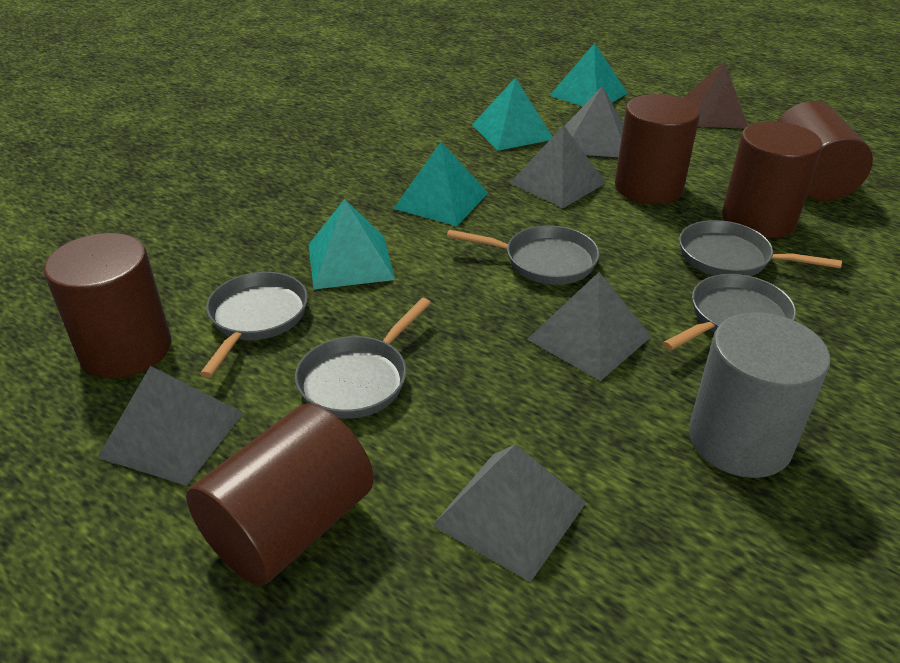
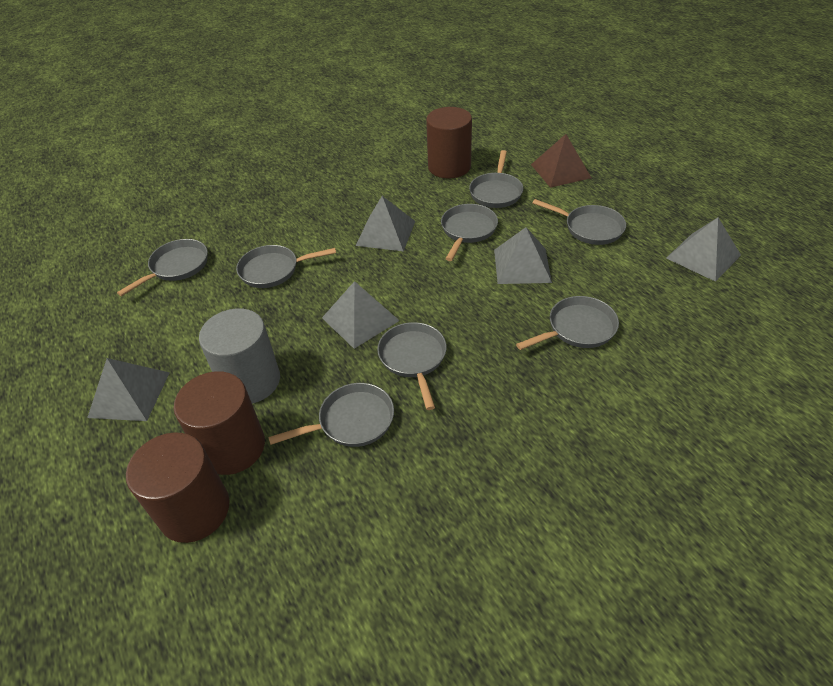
brown cylinder: [44,233,171,378] [186,403,374,586] [615,94,700,204] [722,121,823,238] [776,101,873,201] = 5 -> [126,432,230,543] [174,371,265,475] [426,107,472,179] = 3
grey pan: [200,272,308,378] [295,298,431,419] [447,225,599,285] [662,274,796,350] [679,220,842,276] = 5 -> [117,239,208,296] [236,245,336,288] [268,383,394,447] [377,322,447,410] [441,204,498,261] [469,150,523,208] [516,296,619,350] [532,199,626,245] = 8
turquoise pyramid: [308,199,395,289] [393,142,488,226] [472,78,553,151] [549,43,628,107] = 4 -> none = 0

